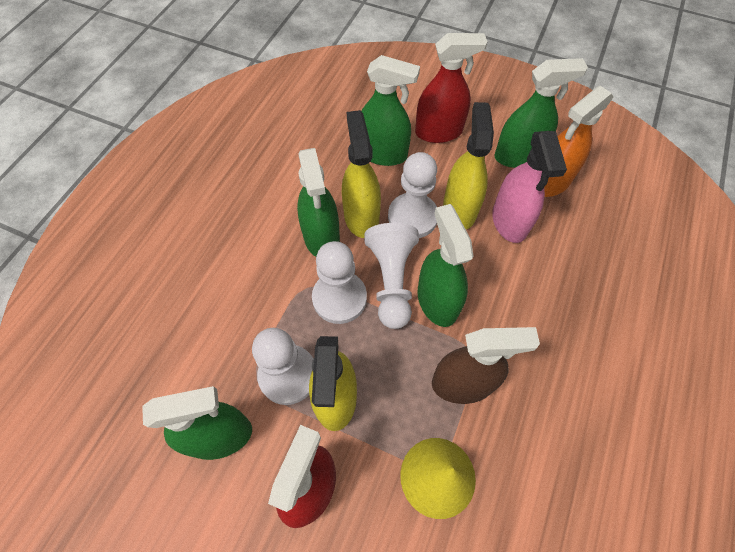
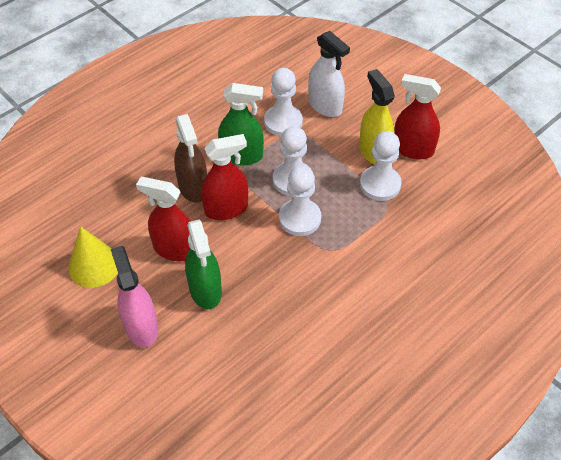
green spray bottle: [142,386,252,460] [297,148,340,257] [361,55,420,166] [417,204,473,327] [495,58,588,168] = 5 -> [185,219,222,309] [218,83,264,165] = 2
orange spray bottle: [544,86,613,197] = 1 -> none = 0
red spray bottle: [268,425,336,528] [415,33,488,143] = 2 -> [136,177,191,261] [201,134,248,220] [394,74,441,159] = 3
white spray bottle: none = 0 -> [308,31,350,117] = 1
yellow spray bottle: [309,336,357,431] [342,110,381,238] [443,102,494,229] = 3 -> [359,69,395,165] = 1

